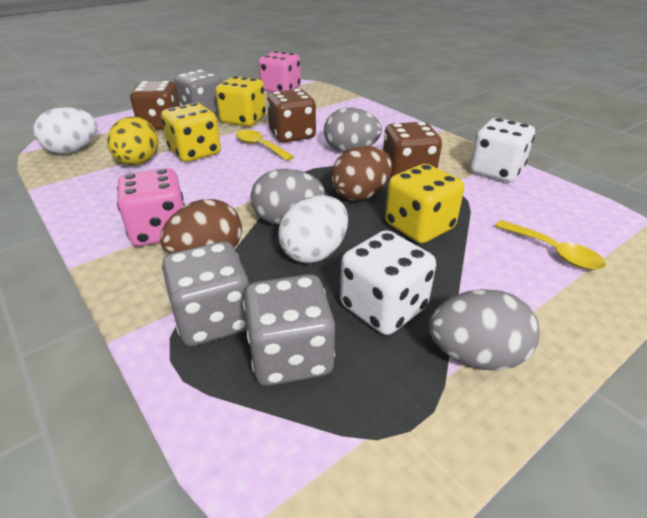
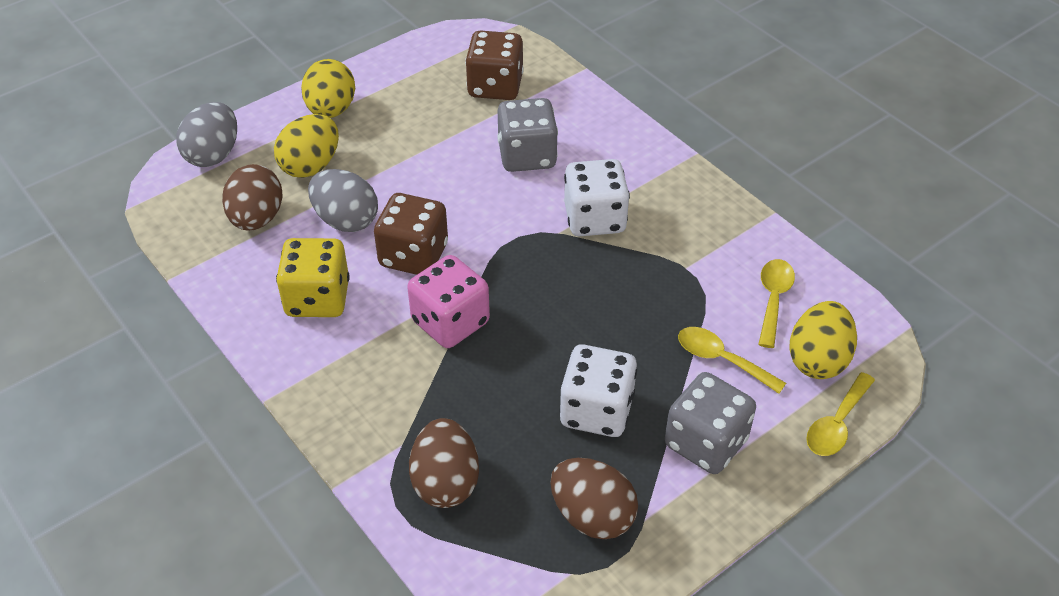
brown dice: [130,81,180,130] [267,89,316,143] [383,122,442,178] = 3 -> [374,193,448,275] [465,30,524,100] = 2
brown egg: [160,199,242,255] [331,146,392,201] = 2 -> [222,164,283,231] [409,418,479,508] [550,458,638,539] = 3
grey dice: [162,242,249,346] [174,70,222,114] [243,274,335,386] = 3 -> [497,98,558,172] [665,372,756,474] = 2
grey egg: [250,168,325,225] [324,108,382,152] [429,289,540,371] = 3 -> [176,102,237,167] [308,169,378,232] = 2
pink dice: [117,168,185,246] [258,51,301,92] = 2 -> [407,255,490,348] = 1
white egg: [33,107,97,154] [278,195,348,263] = 2 -> none = 0
yellow dice: [161,103,221,162] [215,76,266,126] [385,164,464,243] = 3 -> [276,238,350,317] = 1
yellow egg: [107,117,158,165] = 1 -> [274,114,339,178] [301,59,355,118] [789,301,857,379] = 3
yellow spoon: [236,130,294,161] [495,220,606,270] = 2 -> [678,327,786,394] [758,259,795,348] [806,372,875,456] = 3

